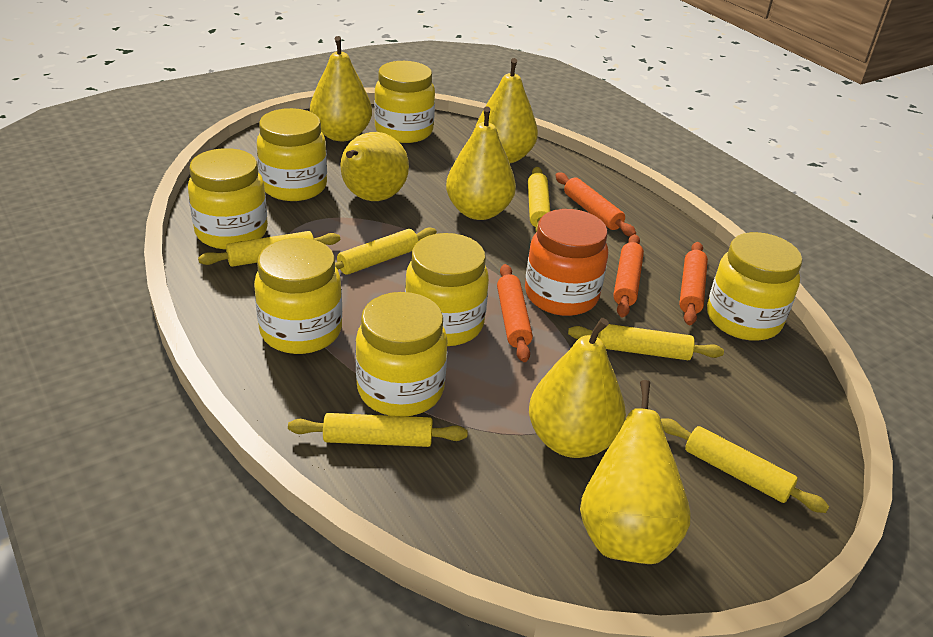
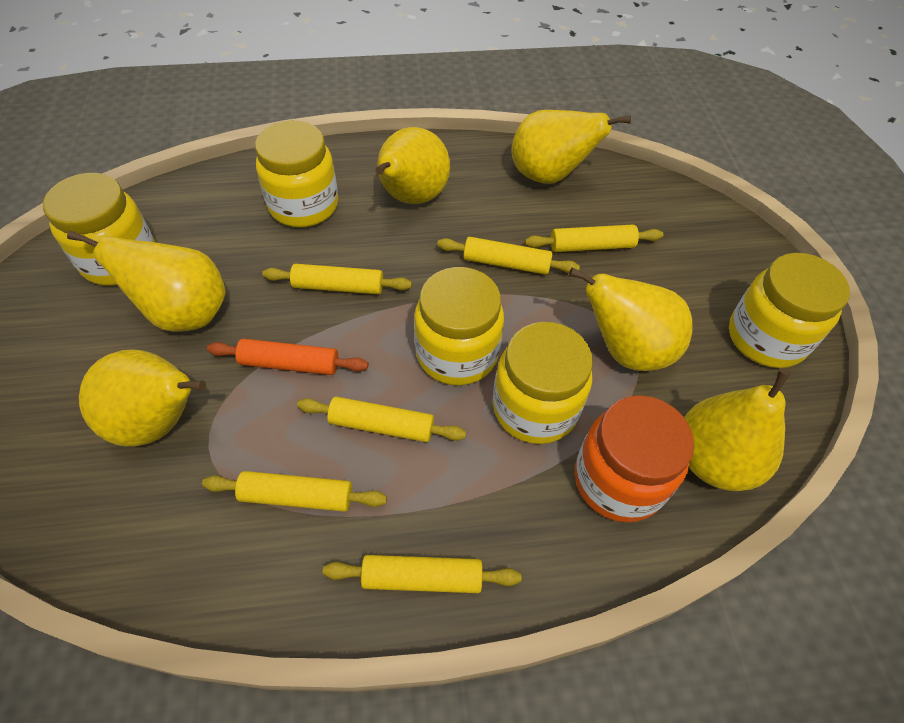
orange rolling pin: [497,264,533,362] [555,173,636,237] [613,234,644,317] [679,242,708,325] = 4 -> [207,339,369,375] = 1
yellow jar: [188,148,268,249] [254,238,342,354] [257,108,327,201] [355,292,448,416] [374,61,435,143] [405,233,489,346] [707,232,802,341] = 7 -> [43,173,155,286] [255,121,338,227] [414,267,504,386] [493,322,593,444] [729,253,850,368] = 5

